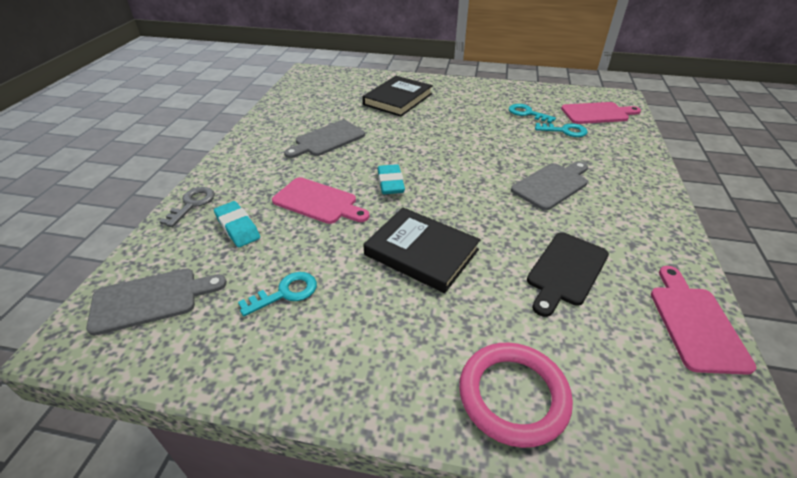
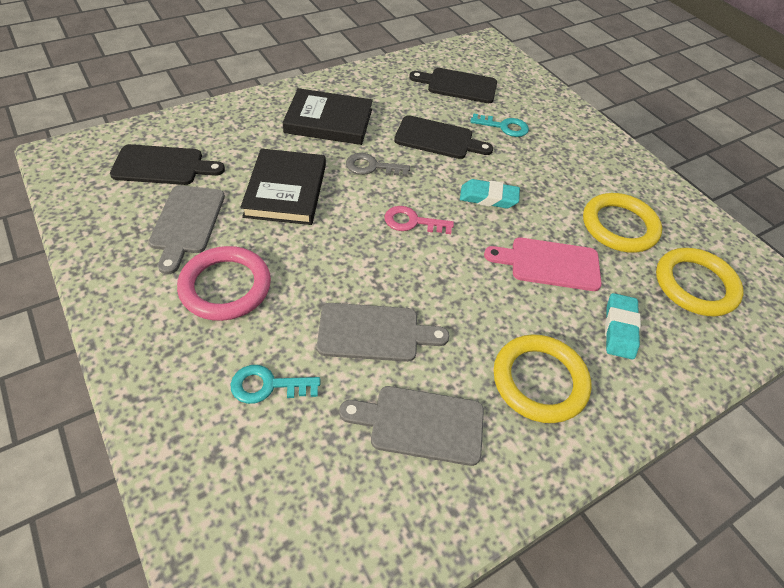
black cutting board: [527,232,609,317] = 1 -> [110,144,225,185] [394,115,493,159] [409,68,497,103] = 3
pink cutting board: [272,177,369,224] [561,102,641,124] [651,266,756,375] = 3 -> [484,238,602,291] = 1
pink key: none = 0 -> [384,206,454,234] = 1
turquoise key: [238,272,317,316] [509,104,556,123] [535,123,587,137] = 3 -> [230,365,320,404] [470,113,529,137] = 2
yellow ring: none = 0 -> [494,334,591,423] [583,193,662,253] [656,248,744,316] = 3

